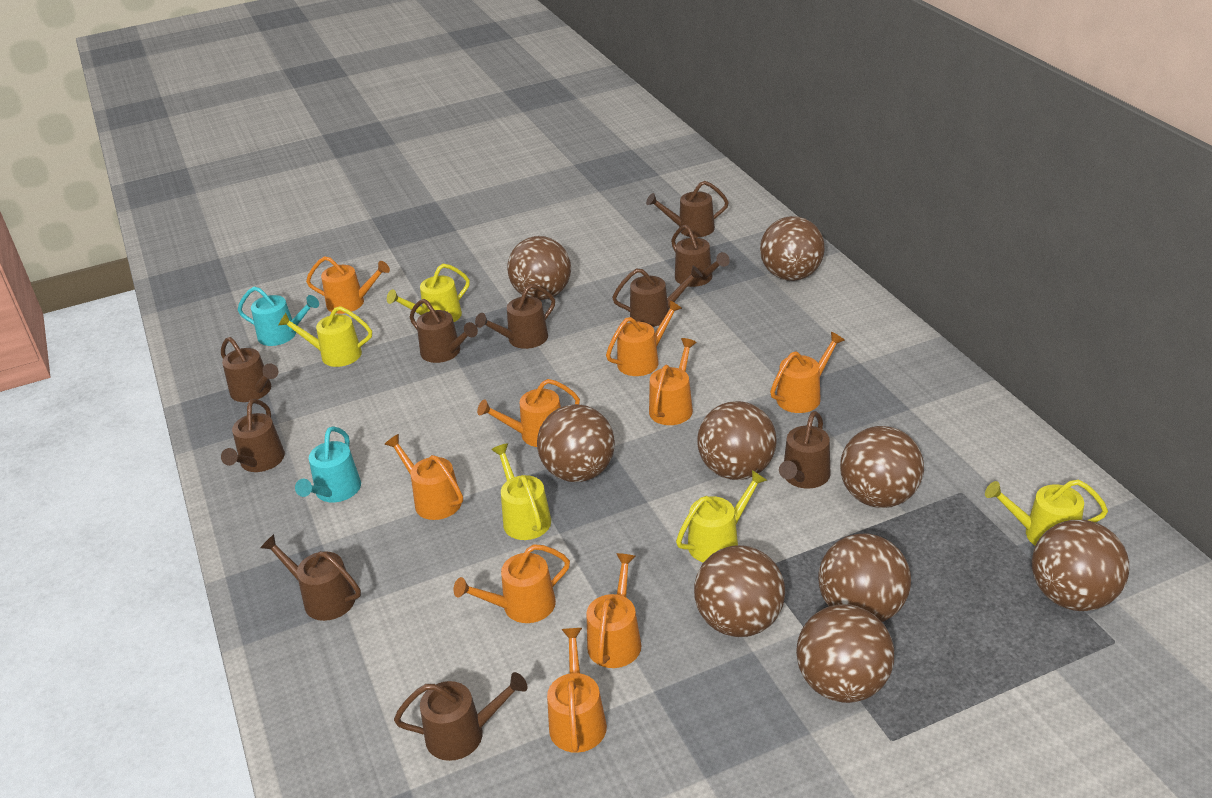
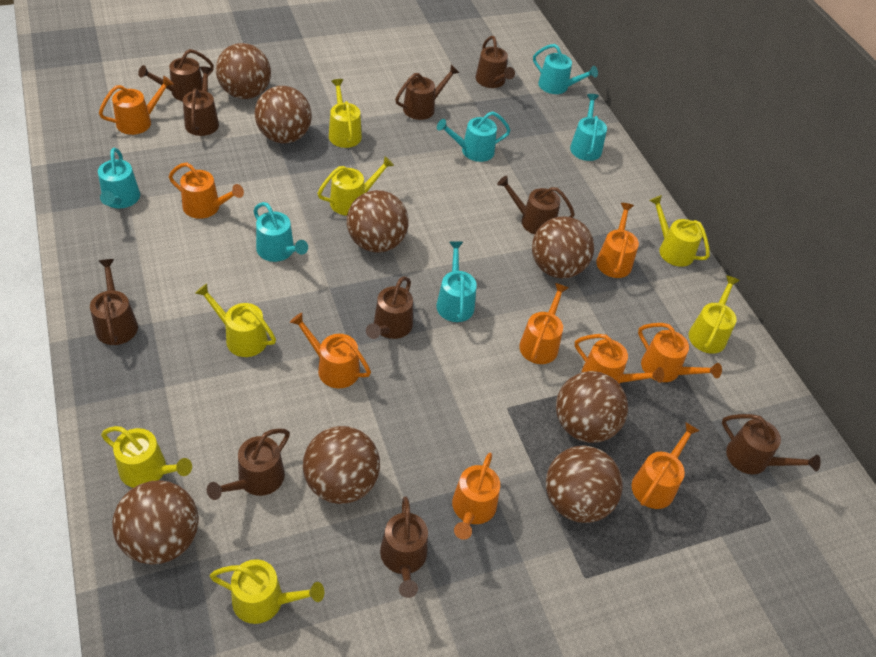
brown ball: [507,236,571,300] [537,404,615,482] [694,546,785,637] [697,401,776,480] [760,216,825,281] [796,604,894,703] [818,534,911,622] [840,426,924,508] [1032,520,1129,611] = 9 -> [112,480,199,565] [216,43,271,99] [254,86,312,143] [303,426,380,504] [347,190,409,253] [532,216,594,279] [546,446,623,523] [556,371,628,443] = 8
turquoise watering can: [238,286,319,346] [295,426,361,502] = 2 -> [98,148,140,209] [253,202,308,262] [436,241,477,322] [437,111,511,162] [533,44,598,94] [570,94,607,161] = 6
yellow watering can: [278,306,372,367] [387,264,470,322] [491,443,551,540] [676,470,767,563] [985,480,1108,546] = 5 -> [101,426,192,488] [195,284,276,357] [210,559,324,624] [317,156,394,216] [329,79,362,148] [649,195,710,267] [688,275,740,354] = 7

